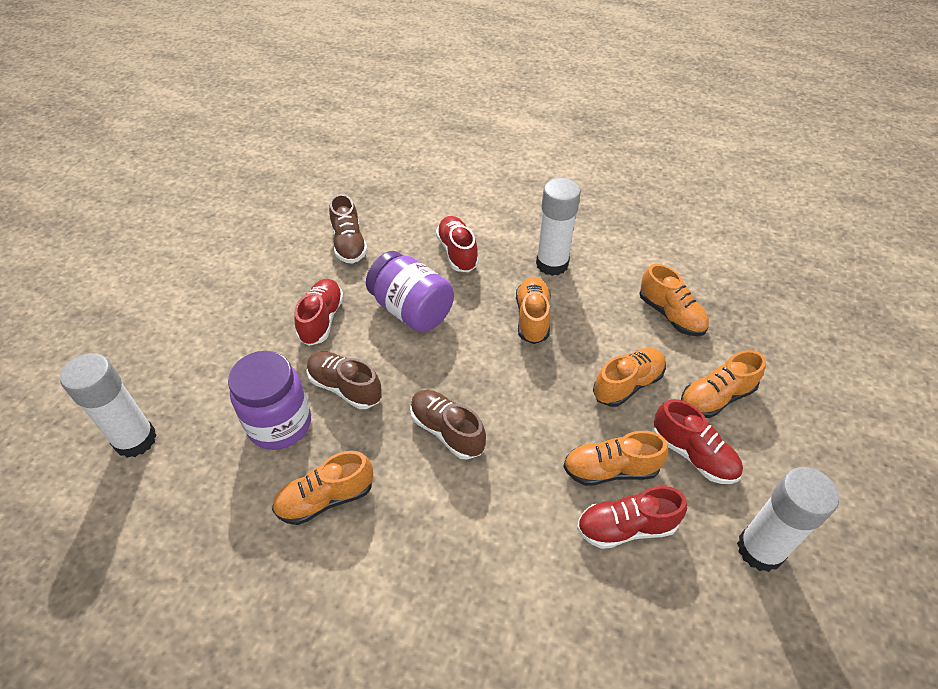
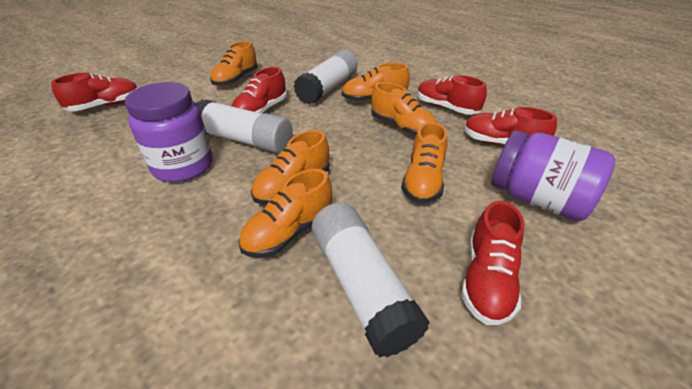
brown shoe: [307,352,382,409] [329,194,368,264] [410,390,486,460] = 3 -> none = 0
red shoe: [294,279,344,346] [436,216,479,272] [577,486,687,549] [654,399,743,484] = 4 -> [51,73,138,111] [231,67,287,113] [417,75,487,115] [461,201,524,325] [464,107,557,144] = 5

